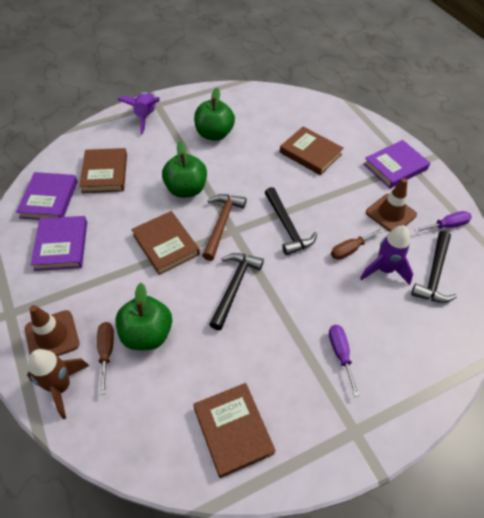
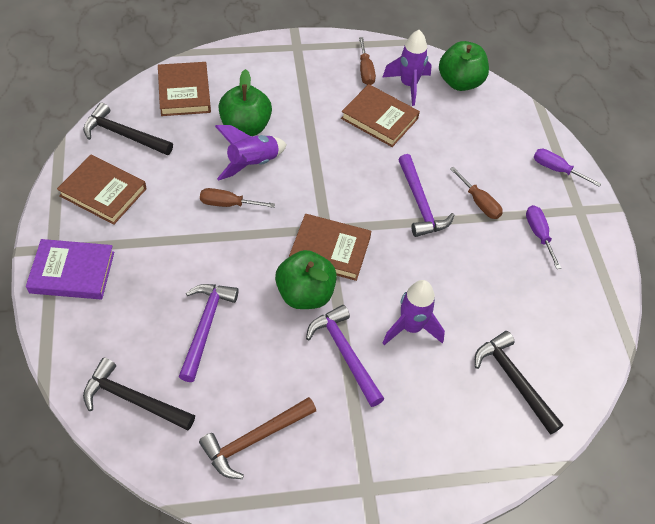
brown rocket: [27,349,89,419] = 1 -> none = 0
brown screwdriver: [97,322,114,395] [331,228,385,260] = 2 -> [200,188,275,208] [359,37,376,85] [450,167,503,219] = 3
brown traffic cone: [25,305,79,356] [366,178,417,232] = 2 -> none = 0
purple book: [16,172,77,220] [31,216,87,271] [364,140,430,188] = 3 -> [26,239,114,299] = 1
purple hammer: none = 0 -> [179,284,239,382] [306,305,384,407] [398,154,455,237] = 3
purple rocket: [118,92,160,135] [360,226,413,285] = 2 -> [215,125,287,180] [383,30,432,106] [383,280,445,345] = 3

